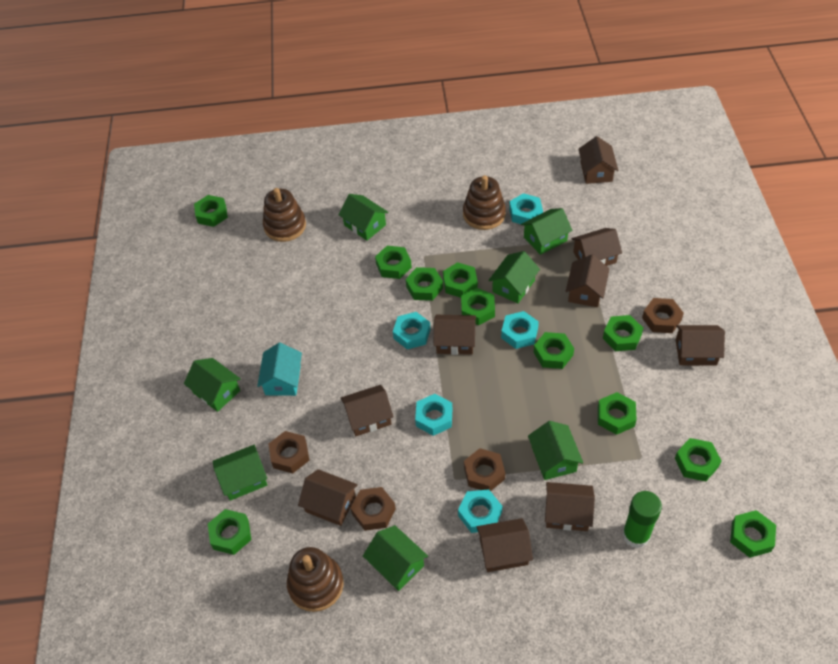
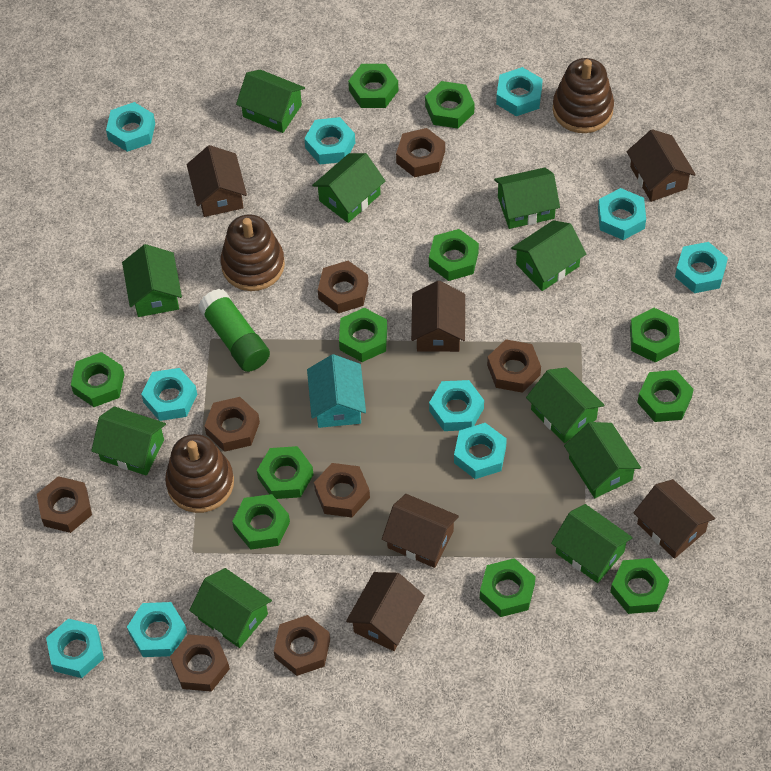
brown house: [298,469,358,526] [341,385,394,436] [433,315,476,355] [477,518,533,572] [545,482,595,531] [566,255,609,307] [571,228,622,266] [578,136,618,184] [676,325,725,366] = 9 -> [187,145,247,217] [346,572,425,651] [382,494,459,568] [411,281,465,352] [626,129,696,202] [633,479,715,559] = 6
brown nut: [269,431,309,473] [351,487,396,531] [464,448,505,491] [642,298,684,333] = 4 -> [37,476,92,533] [170,634,230,692] [204,397,260,452] [274,615,330,676] [314,463,370,517] [318,261,369,313] [396,128,445,178] [487,339,541,393] = 8
green house: [184,358,241,412] [213,445,267,501] [338,194,389,241] [363,525,428,591] [488,251,540,303] [521,208,572,255] [528,421,583,480] = 7 -> [91,406,166,476] [122,244,182,317] [189,568,272,648] [236,70,305,133] [312,153,385,223] [494,167,560,229] [511,220,586,291] [526,367,605,443] [551,504,633,583] [564,422,641,498] = 10
turquoise nut: [393,312,431,349] [415,394,452,436] [458,489,502,533] [501,311,539,349] [509,193,543,224] = 5 -> [46,618,104,678] [106,102,155,152] [127,602,187,657] [141,368,197,421] [304,117,355,164] [429,380,484,431] [454,423,507,479] [496,67,543,116] [598,188,646,240] [675,242,728,293] = 10

